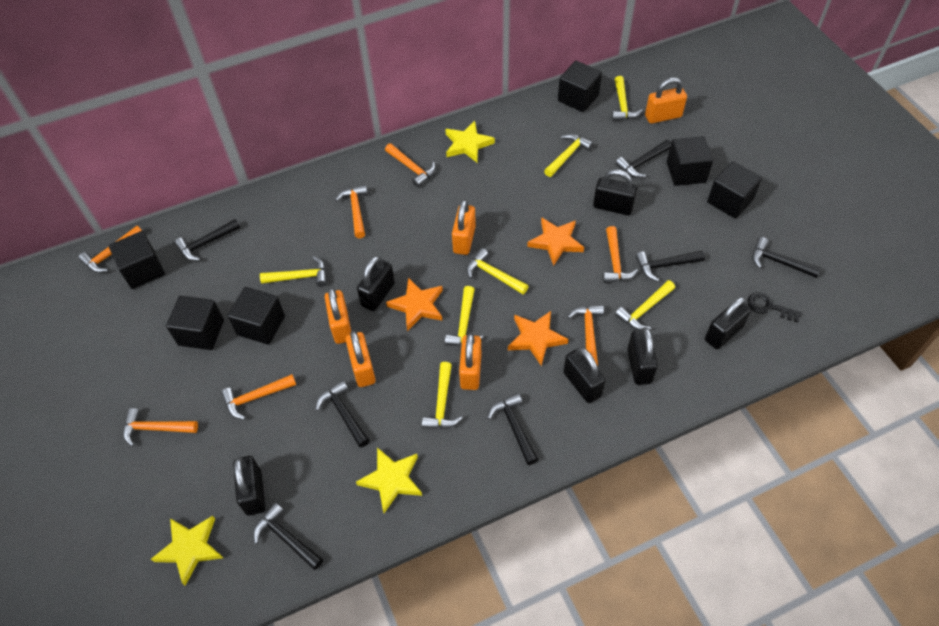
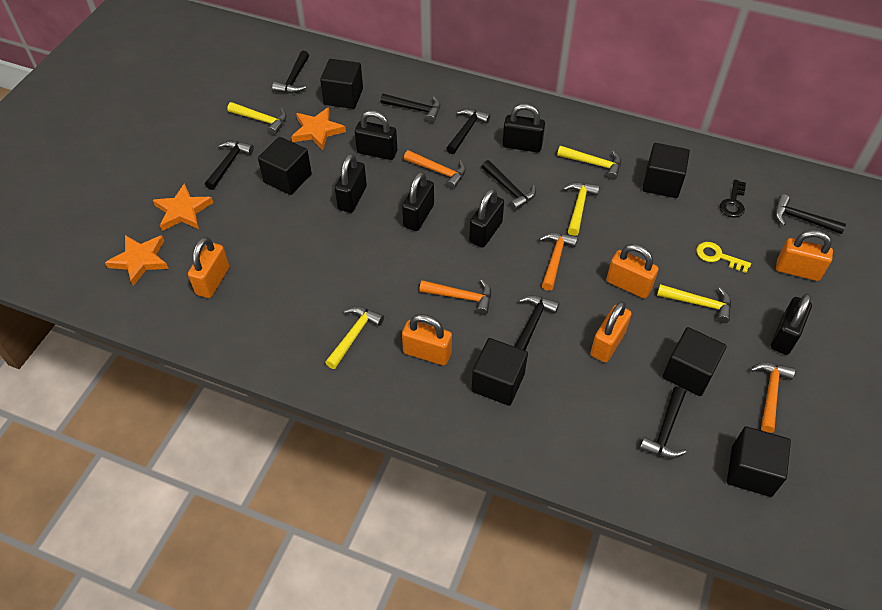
black hammer: [174,219,240,261] [253,503,323,570] [315,380,370,448] [487,393,538,465] [615,140,671,178] [635,251,705,282] [752,237,821,278] = 7 -> [205,141,254,190] [272,51,309,93] [380,94,441,123] [446,109,491,154] [482,160,536,211] [514,295,560,350] [640,386,686,458] [775,194,846,234] = 8
orange hammer: [78,226,142,273] [123,408,198,447] [221,374,296,420] [335,185,368,238] [385,143,436,187] [567,305,604,366] [603,226,638,283] = 7 -> [404,150,466,189] [419,280,491,315] [539,233,578,291] [750,363,795,433] = 4
yellow hammer: [260,256,327,287] [422,362,462,429] [445,286,483,346] [467,248,529,294] [544,134,593,177] [612,76,643,121] [615,280,675,330] = 7 -> [227,102,287,135] [325,307,384,369] [557,146,621,180] [563,182,600,236] [657,284,731,323] = 5
yellow key: none = 0 -> [696,242,751,273] = 1
yellow star: [151,516,223,586] [356,447,422,513] [445,121,495,162] = 3 -> none = 0

